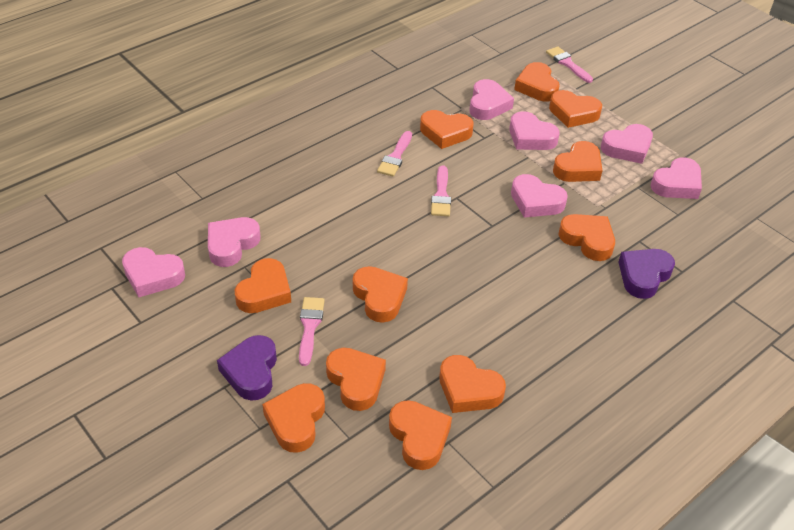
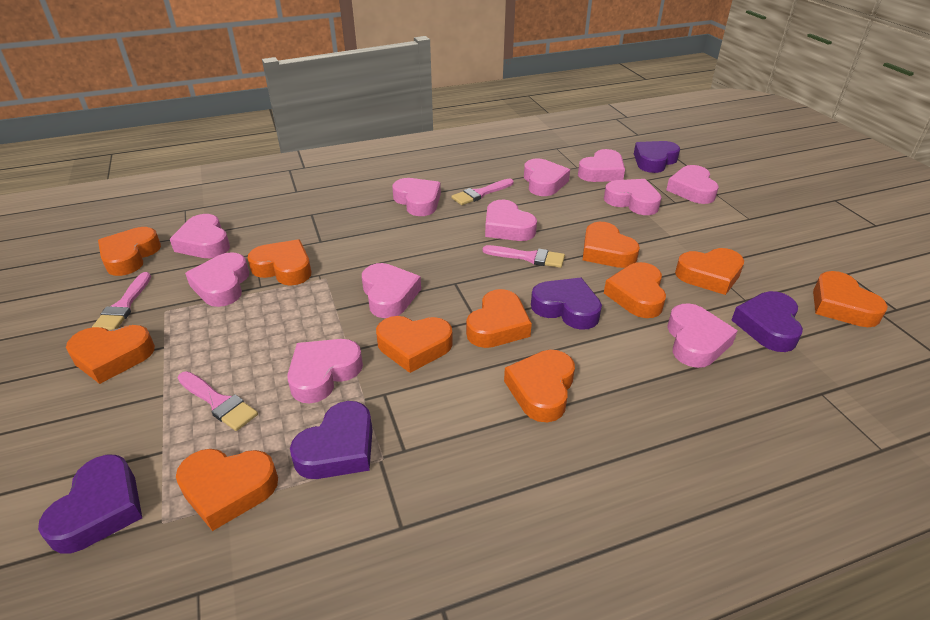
pink heart: [122,247,185,297] [208,217,261,267] [469,79,514,120] [509,111,560,150] [511,174,568,218] [601,124,653,164] [651,157,702,199] = 7 -> [170,214,230,258] [185,252,249,307] [287,339,363,404] [362,263,421,318] [392,178,441,216] [485,200,537,241] [524,158,570,196] [578,149,625,182] [604,179,662,215] [666,165,719,204] [667,303,737,368] = 11
purple heart: [217,335,277,401] [619,249,675,299] = 2 -> [38,455,142,553] [290,401,373,479] [531,278,602,330] [634,141,680,173] [732,291,803,352] = 5

